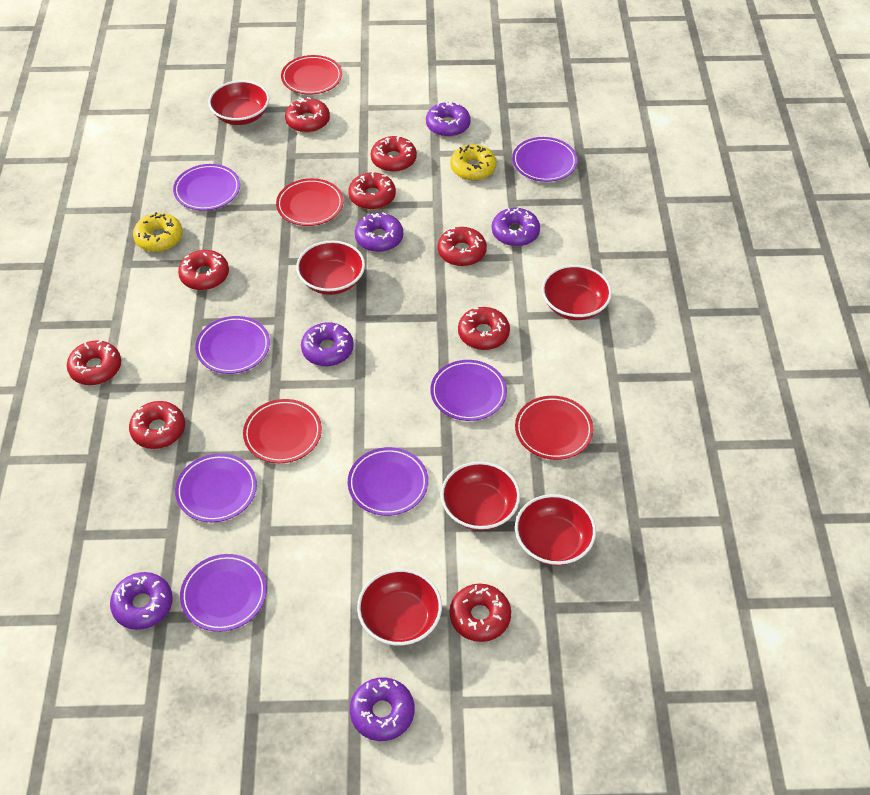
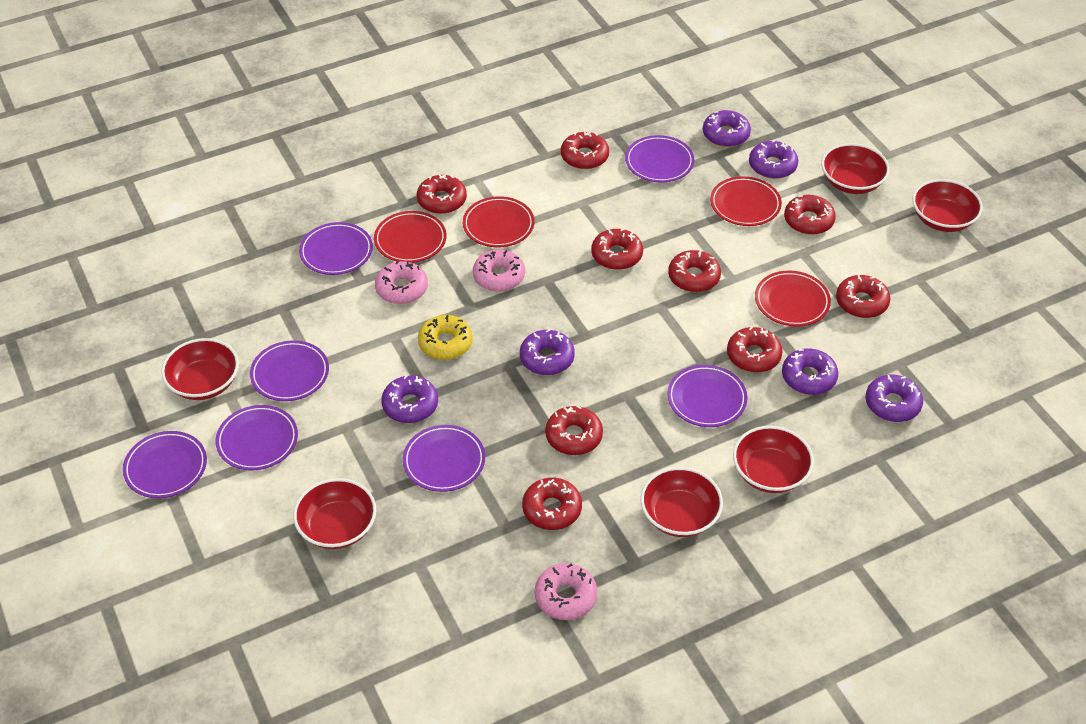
pink donut: none = 0 -> [375,261,428,304] [473,249,525,292] [535,563,597,620] = 3
yellow donut: [133,212,183,252] [450,144,497,181] = 2 -> [418,315,473,360] = 1

